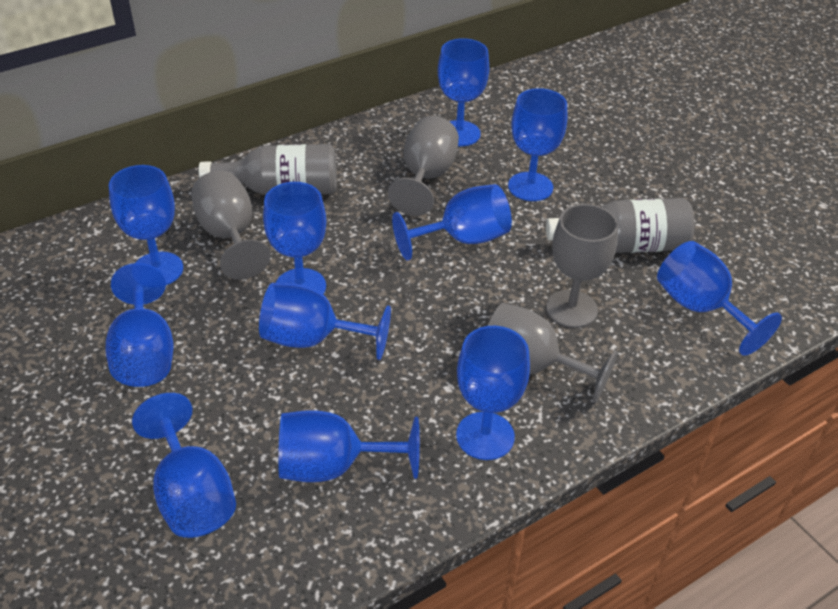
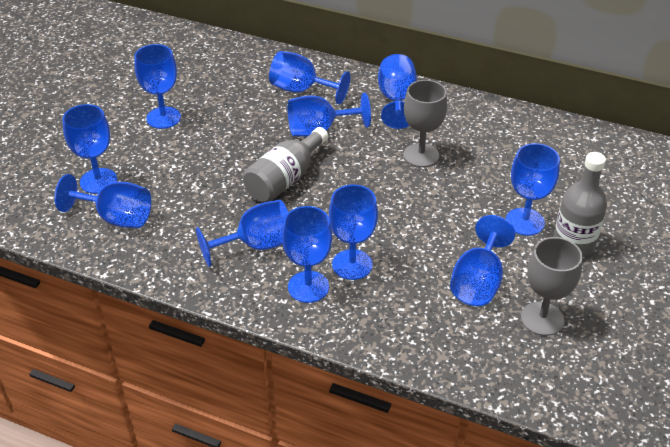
grey goblet: [191,170,271,280] [388,116,459,216] [488,303,618,404] [546,204,618,328] = 4 -> [403,80,447,167] [521,237,583,336] = 2

